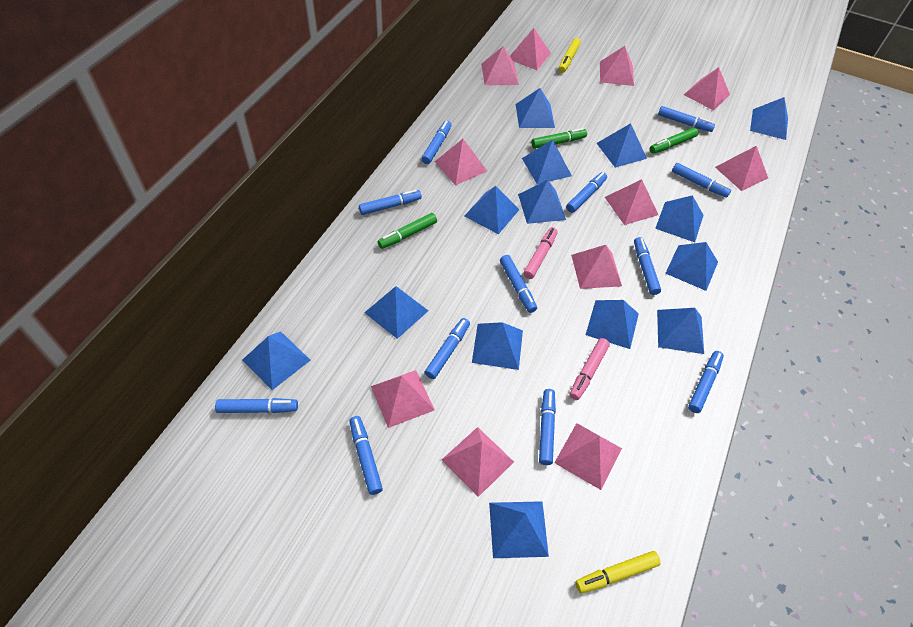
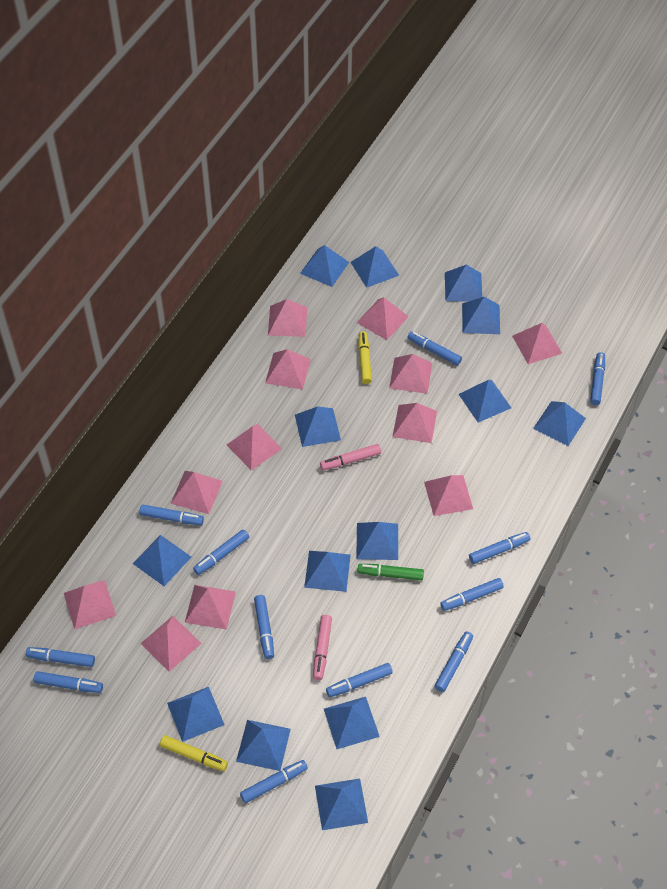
green marker: [378,213,437,249] [531,128,587,149] [650,127,699,154] = 3 -> [357,564,424,580] = 1
pink pyramid: [371,370,435,428] [435,139,487,185] [442,427,514,497] [481,46,519,85] [510,28,551,70] [554,423,622,490] [571,245,622,289] [600,46,634,86] [605,179,658,225] [684,67,730,111] [715,146,768,191] = 11 -> [64,580,116,629] [140,616,202,672] [171,471,223,514] [185,585,236,630] [227,424,282,470] [265,349,311,389] [268,299,307,337] [357,297,409,340] [389,354,432,394] [392,403,437,443] [424,475,473,516] [512,323,563,364] = 12

